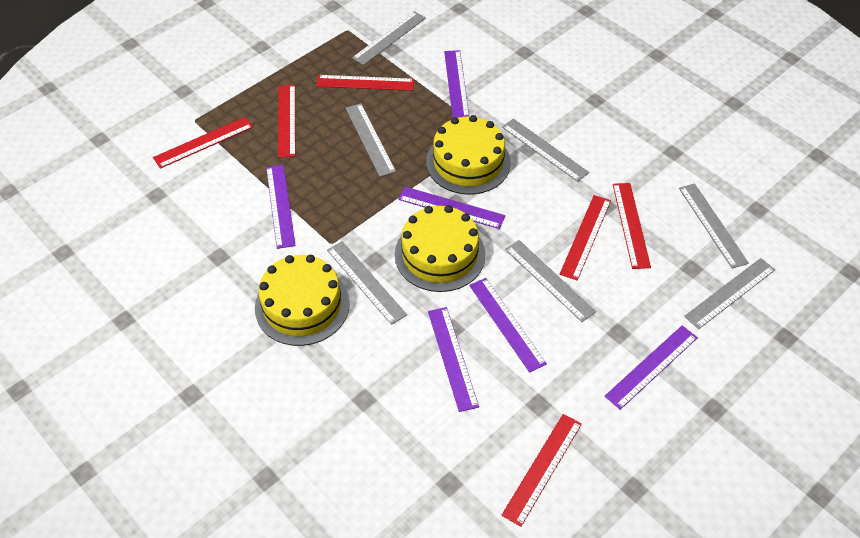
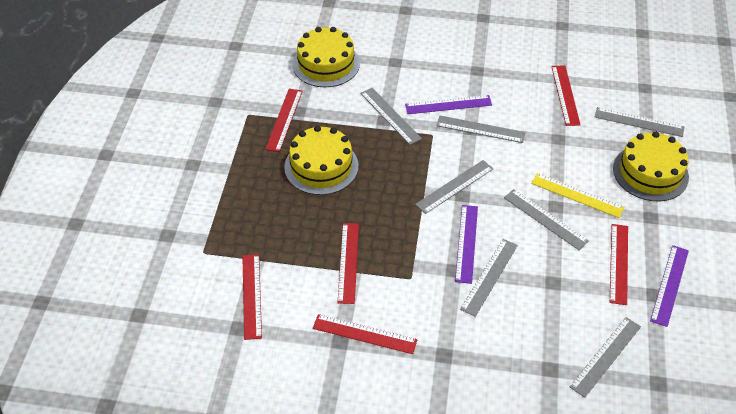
purple ruler: [266,165,296,249] [398,187,505,229] [428,307,479,412] [444,50,469,118] [469,278,547,373] [604,326,698,410] = 6 -> [405,95,492,114] [455,205,478,284] [650,245,689,327] = 3
yellow ruler: none = 0 -> [531,173,625,218] = 1

